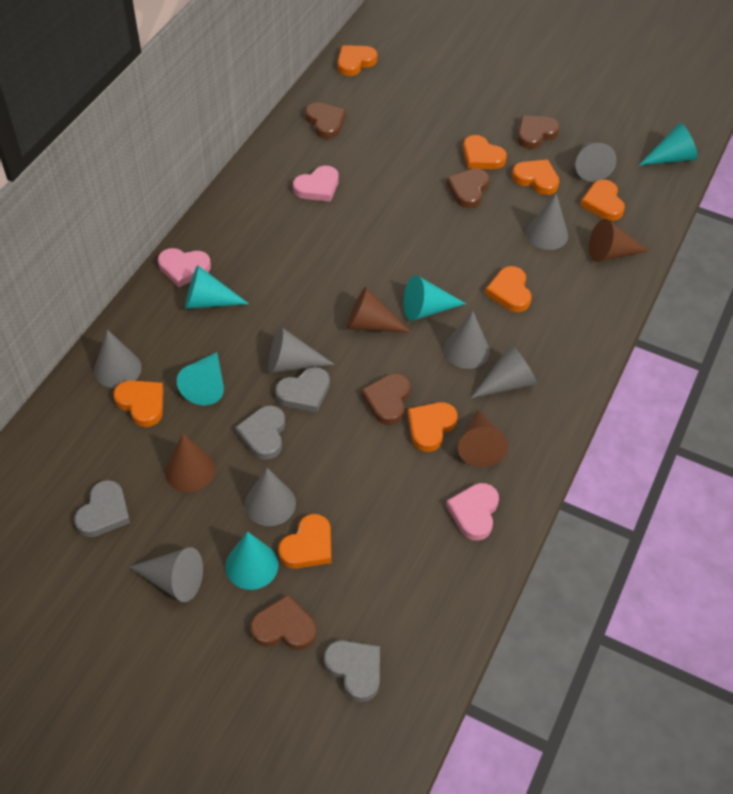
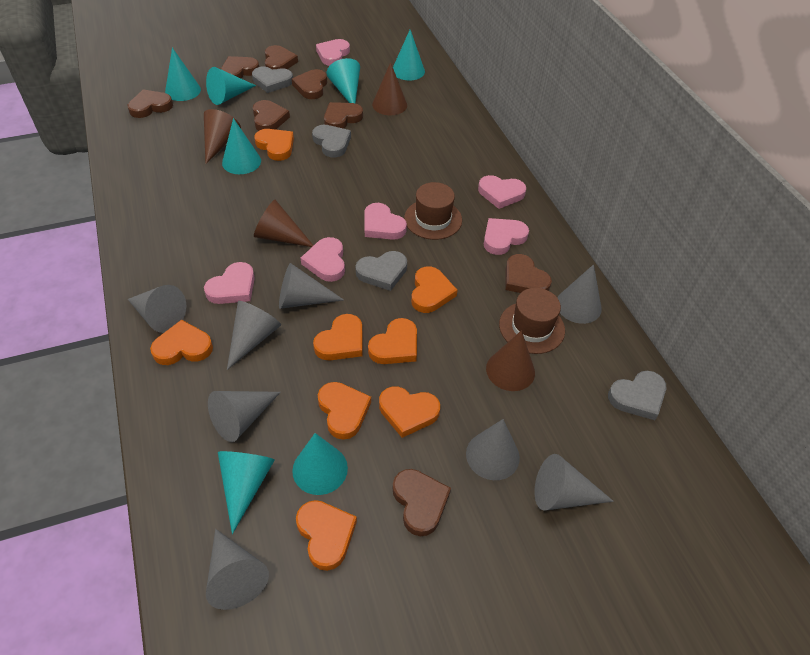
brown hat: none = 0 -> [404,182,462,240] [499,288,565,354] = 2
brown heart: [251,594,316,650] [305,102,346,139] [362,374,410,425] [447,169,490,208] [517,115,560,149] = 5 -> [128,89,173,118] [221,56,259,79] [253,100,290,131] [265,45,298,69] [292,69,327,99] [324,102,363,129] [393,469,451,536] [505,254,552,293] = 8
pink heart: [158,248,211,287] [293,166,339,202] [446,483,499,541] = 3 -> [204,262,255,304] [301,237,345,282] [316,39,350,66] [364,203,407,240] [478,175,526,209] [484,218,529,255] = 6
turquoise cone: [177,352,224,405] [185,265,249,309] [225,532,279,590] [403,275,466,321] [639,123,697,166] = 5 -> [165,48,201,101] [206,67,256,105] [218,451,275,534] [222,118,261,174] [292,433,348,495] [326,58,360,103] [393,30,425,80] = 7

